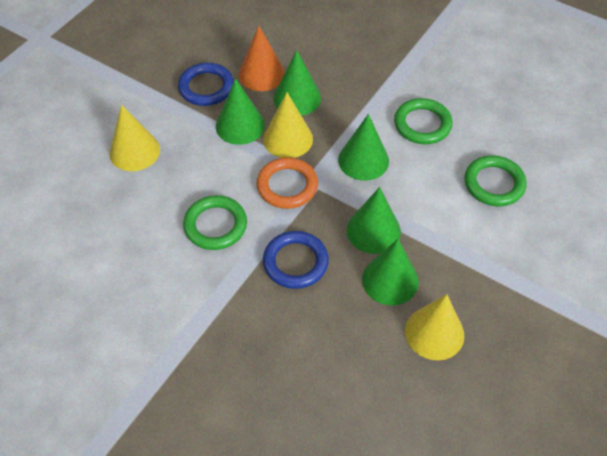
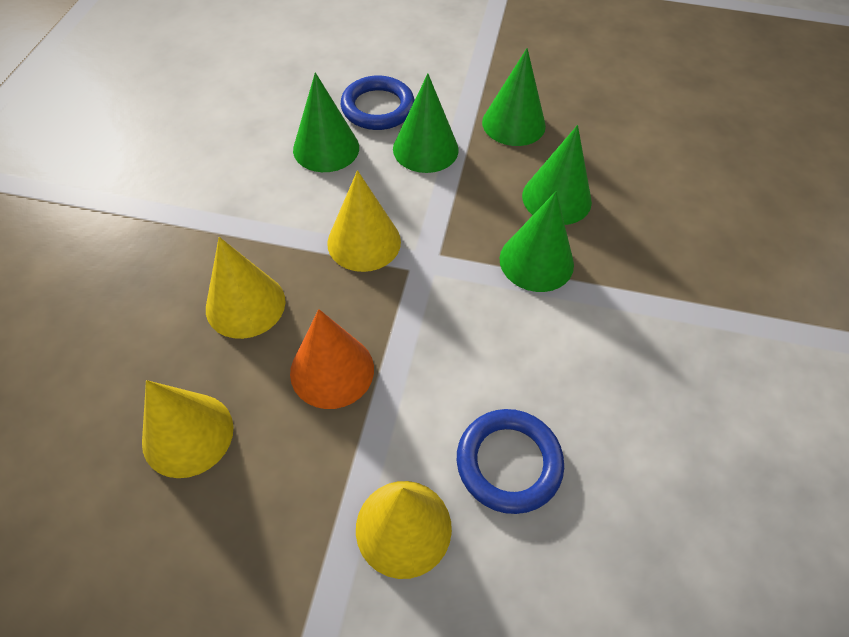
green ring: [183,195,247,250] [394,98,453,144] [464,155,526,206] = 3 -> none = 0
orange ring: [257,157,318,209] = 1 -> none = 0
yellow cone: [109,105,160,171] [263,92,313,158] [405,294,464,360] = 3 -> [142,380,234,478] [206,237,286,339] [327,170,401,272] [356,481,452,579] = 4

